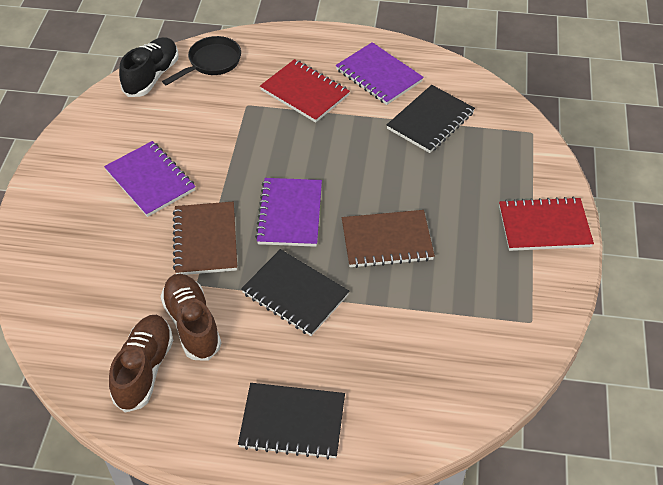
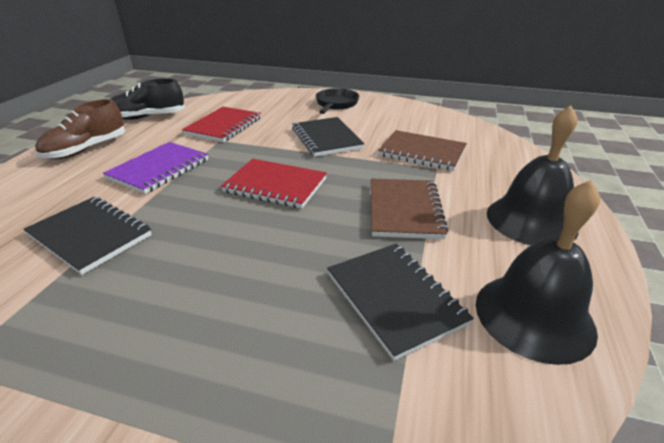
black bell: none = 0 -> [476,180,600,365] [487,105,579,245] = 2
brown shoe: [109,315,173,413] [160,274,221,361] = 2 -> [35,99,125,159] = 1
purple notebook: [104,141,196,217] [255,178,322,247] [336,42,424,105] = 3 -> [103,142,208,194] = 1

